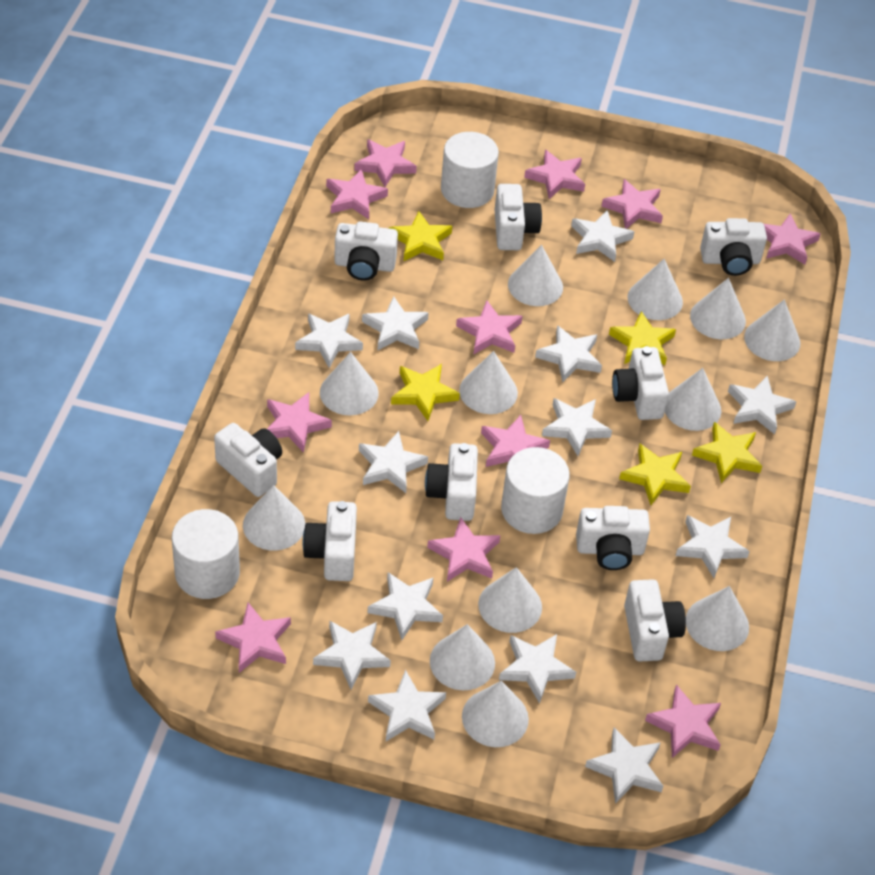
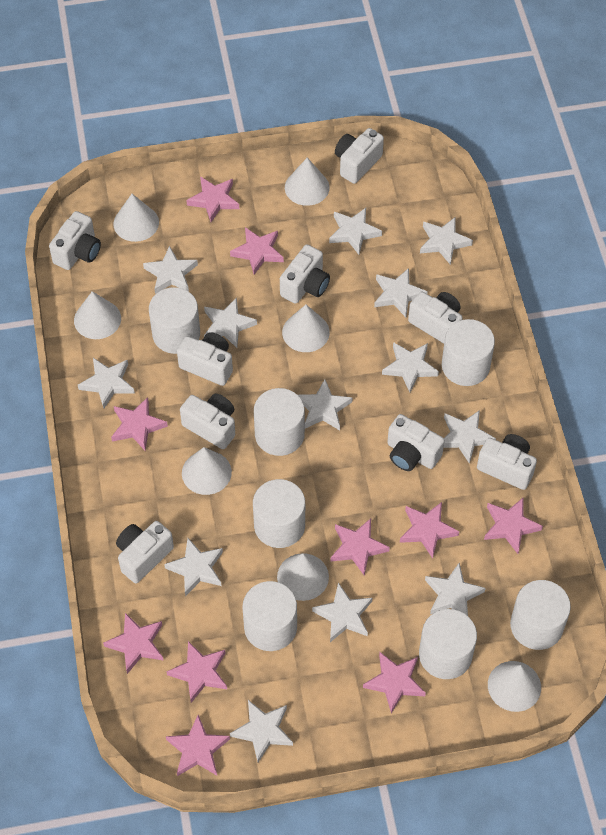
pink star: [215,603,291,673] [267,392,332,453] [326,169,388,219] [354,139,417,187] [427,517,500,582] [456,300,522,355] [481,415,550,467] [524,150,585,199] [601,179,663,229] [645,684,721,758] [764,213,820,265] = 11 -> [103,613,164,674] [111,397,168,451] [166,641,227,703] [166,715,230,776] [186,176,239,222] [230,227,284,275] [331,518,390,576] [363,652,426,713] [400,502,459,558] [484,498,543,554] = 10
white cone: [243,485,306,551] [320,352,379,416] [430,624,495,690] [459,351,518,414] [462,681,529,747] [478,567,542,633] [508,244,563,306] [627,259,683,320] [665,368,721,431] [686,586,749,651] [690,278,746,339] [744,300,800,361] = 12 -> [74,291,121,339] [113,194,159,242] [182,447,232,495] [277,553,329,601] [282,305,330,352] [285,158,330,206] [488,661,541,712] = 7
white cylinder: [172,509,240,599] [441,132,499,208] [501,447,570,534] = 3 -> [149,287,200,354] [243,581,297,651] [253,479,305,548] [254,388,305,456] [419,609,477,679] [442,319,495,386] [510,580,571,650] = 7
yellow star: [389,211,452,261] [391,364,460,421] [609,311,676,365] [619,444,691,505] [692,422,762,483] = 5 -> none = 0

